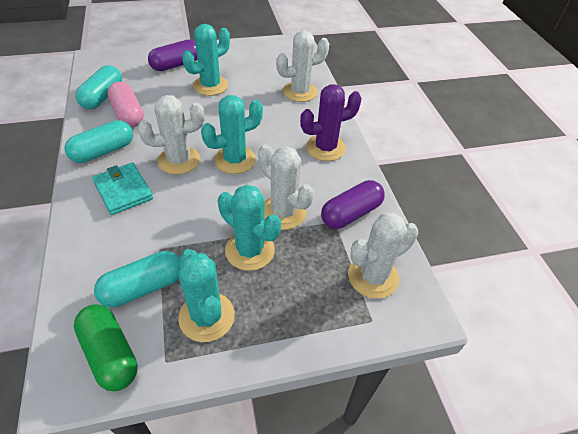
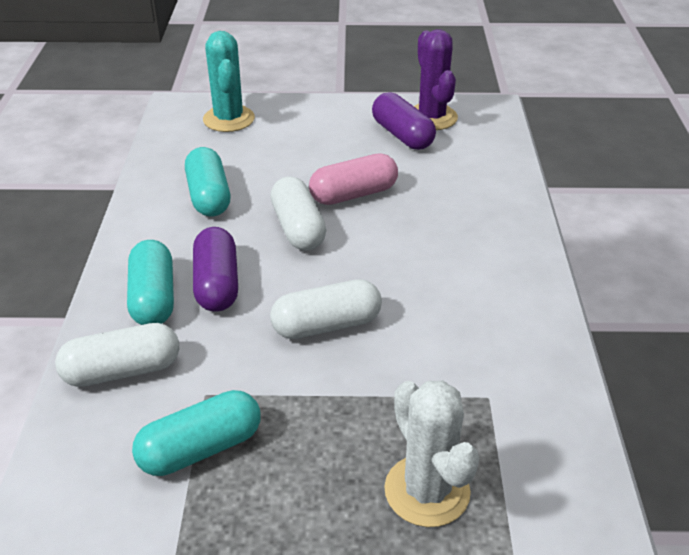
green capsule: [74,305,138,391] = 1 -> none = 0
turquoise cactus: [178,249,235,342] [182,24,230,96] [201,95,263,174] [218,185,281,271] = 4 -> [203,31,255,132] = 1
turquoise wallet: [92,162,153,215] = 1 -> none = 0
white cactus: [138,95,204,175] [258,144,314,230] [276,30,329,102] [348,213,418,299] = 4 -> [384,380,479,527] = 1
white capsule: none = 0 -> [55,323,179,387] [270,279,382,339] [271,176,326,251] = 3

